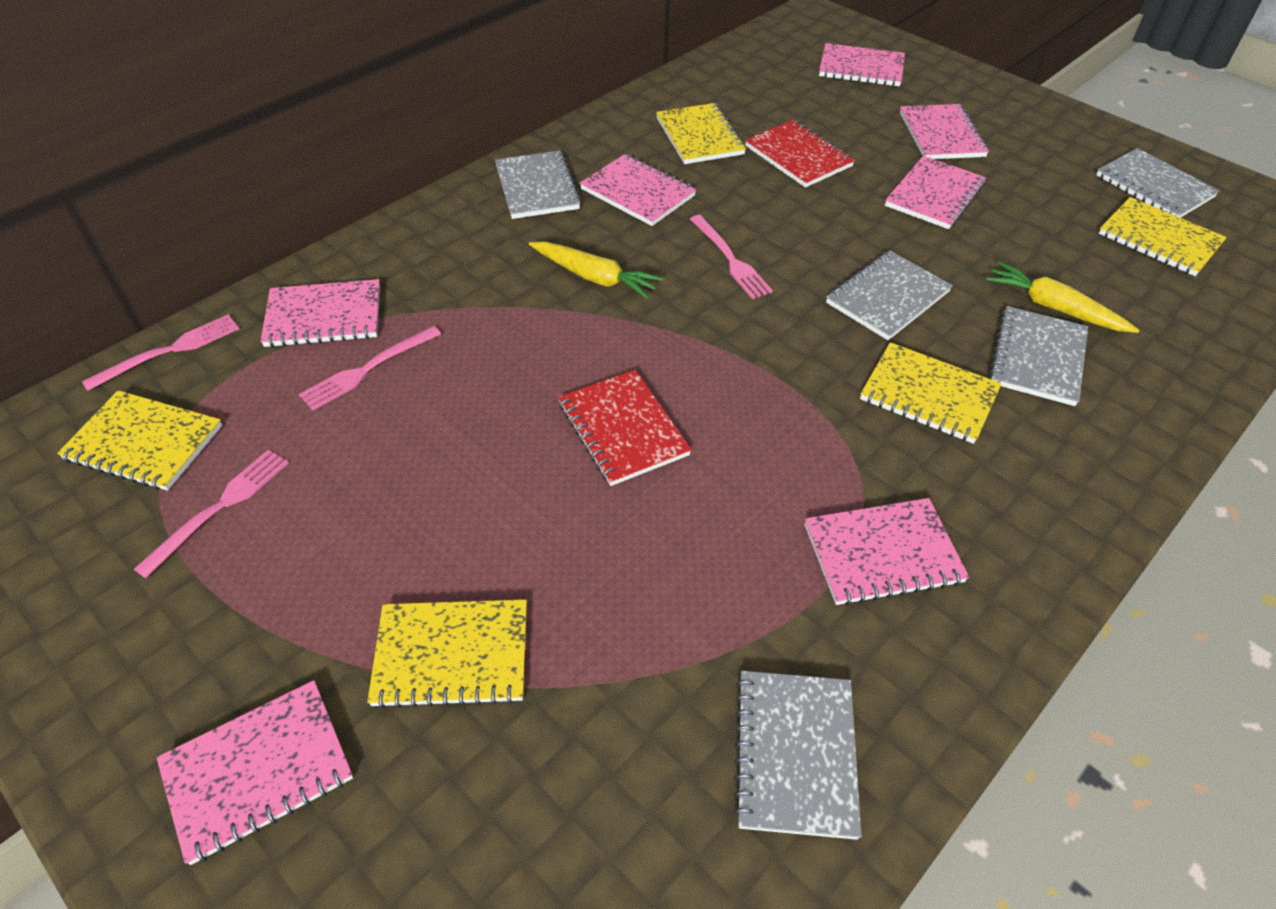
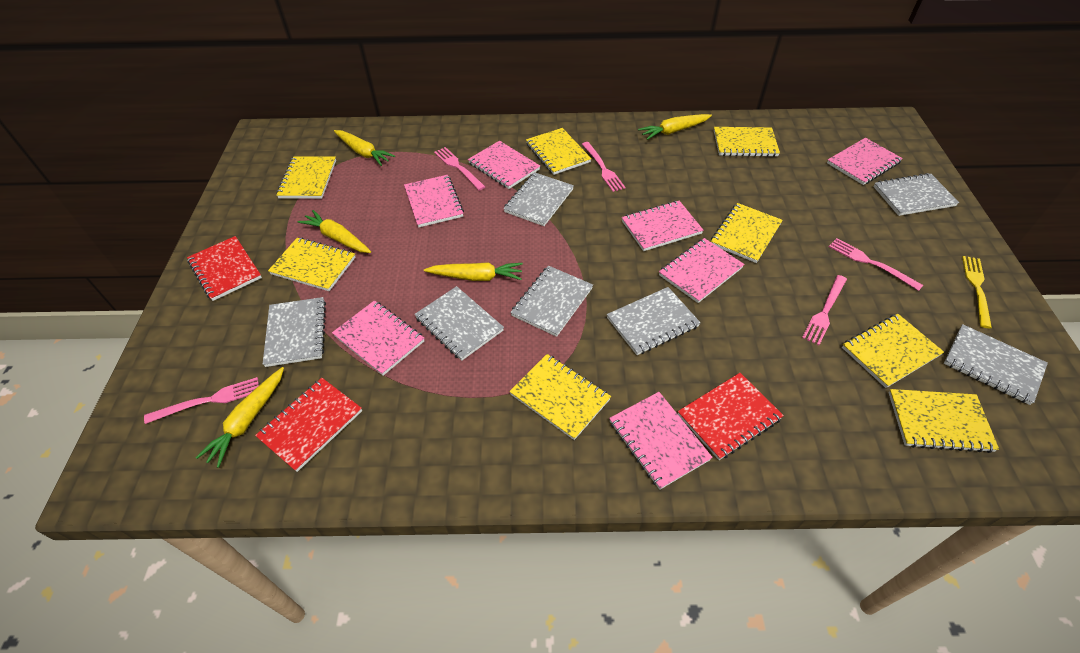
grey notebook: [495,151,581,219] [733,671,862,840] [826,250,953,340] [989,306,1088,406] [1096,148,1219,218] = 5 -> [263,297,326,367] [414,286,504,361] [503,172,574,226] [510,266,593,337] [607,287,701,355] [873,173,959,216] [944,324,1048,405] = 7
pink fork: [82,314,239,391] [134,450,289,578] [299,326,441,410] [690,215,773,299] = 4 -> [144,377,259,424] [434,147,485,190] [582,142,626,192] [802,275,847,345] [829,238,923,291] = 5
red notebook: [558,370,692,486] [745,120,855,188] = 2 -> [187,236,262,301] [255,378,362,472] [678,373,784,460] = 3
yellow carrot: [529,242,663,299] [986,261,1140,333] = 2 -> [195,367,284,468] [297,210,371,253] [334,130,395,166] [424,262,523,281] [638,114,712,140] = 5
yellow fork: none = 0 -> [962,256,992,328] = 1
yellow notebook: [57,390,222,491] [367,599,527,709] [656,103,746,164] [860,342,1002,444] [1098,197,1227,276] = 5 -> [268,238,356,291] [276,156,336,199] [509,354,611,440] [526,128,591,175] [711,203,783,263] [714,127,780,157] [842,314,944,388] [889,389,999,453] = 8

